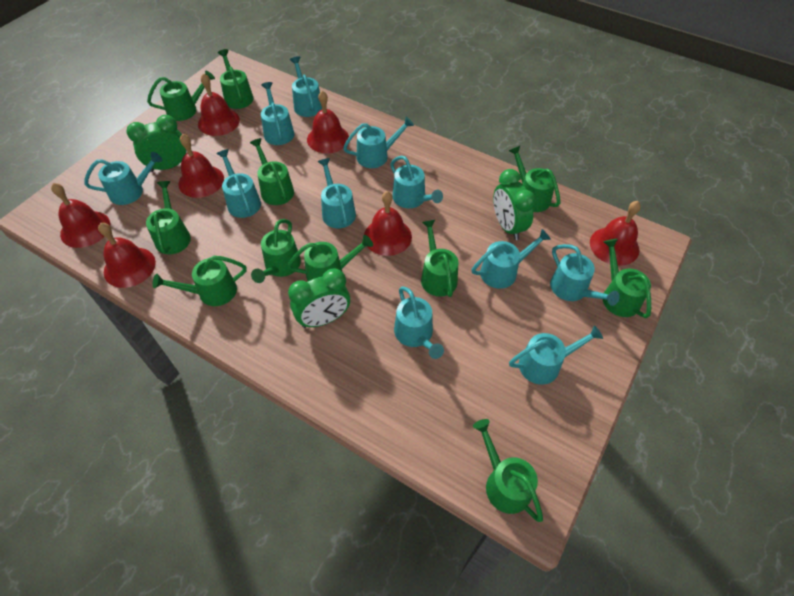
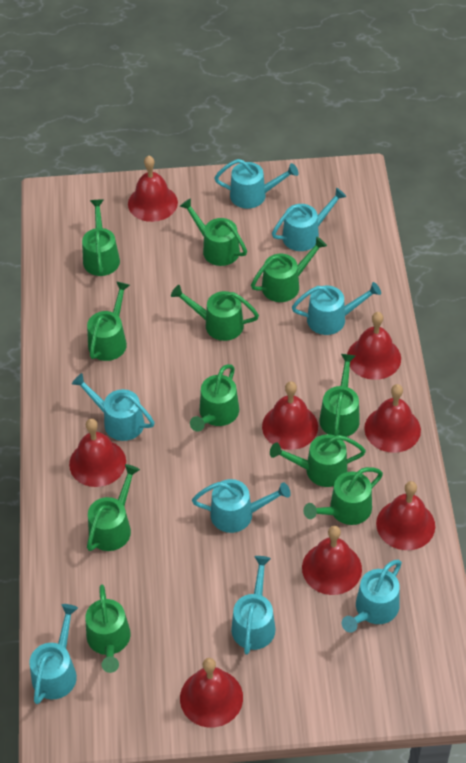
green clock: [127,115,186,172] [288,268,350,328] [493,169,536,240] = 3 -> none = 0
red bell: [51,183,110,248] [98,223,156,288] [178,134,224,198] [198,73,240,136] [307,91,349,154] [364,191,412,256] [590,201,641,266] = 7 -> [69,419,126,487] [128,156,178,222] [180,658,243,728] [262,381,318,450] [302,526,362,595] [347,312,401,380] [364,384,421,453] [376,481,435,550] = 8
turquoise watering can: [84,152,162,205] [216,149,261,218] [261,82,294,145] [290,56,322,117] [318,158,356,228] [343,117,414,168] [390,156,443,208] [394,287,444,359] [472,229,551,289] [509,325,603,385] [550,244,620,306] = 11 -> [29,604,78,704] [72,373,155,441] [192,479,291,533] [214,159,299,209] [231,556,275,655] [272,188,347,251] [292,282,381,335] [342,560,402,633] = 8

